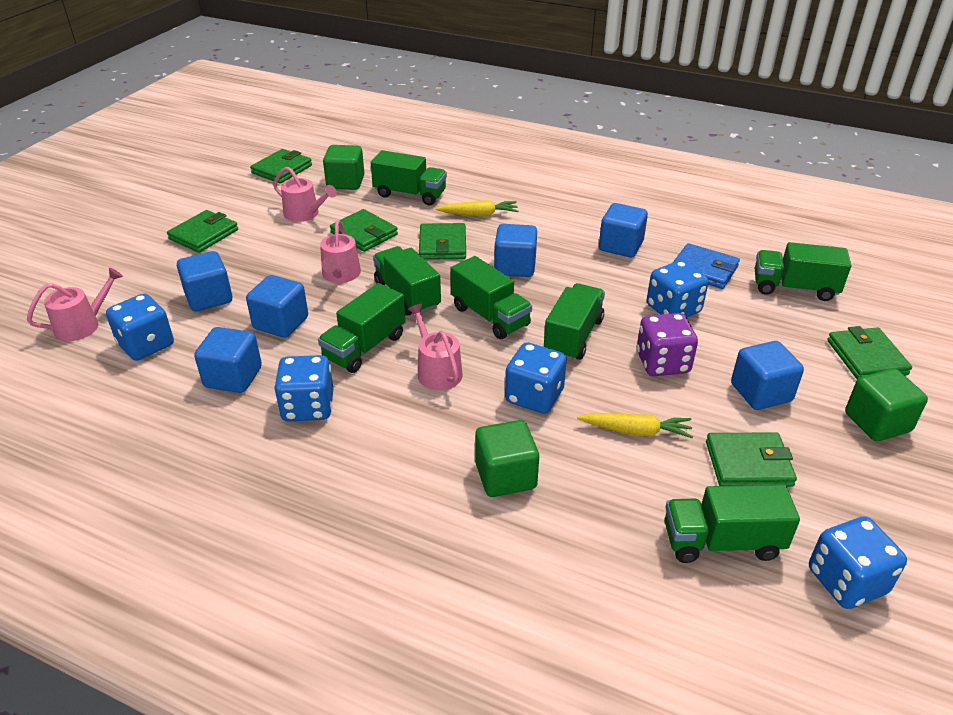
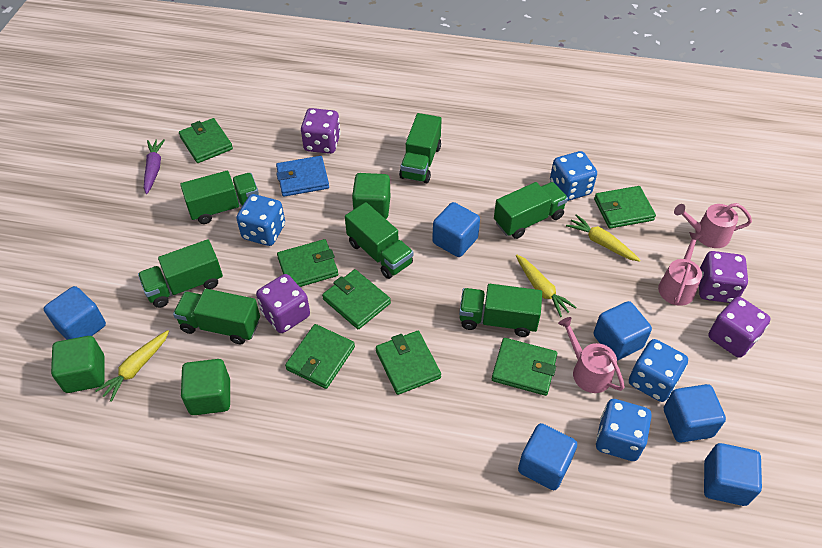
blue dice: [106,293,174,361] [274,355,333,422] [505,342,567,414] [647,260,709,317] [809,516,907,609] = 5 -> [236,194,285,246] [550,151,597,201] [596,399,652,461] [629,339,688,402] = 4
green wallet: [167,210,238,253] [250,149,312,184] [330,209,398,252] [419,223,466,260] [706,432,797,487] [827,326,912,379] = 6 -> [179,118,233,163] [277,239,338,287] [285,324,355,389] [322,269,391,329] [376,331,441,395] [492,338,557,396] [594,186,656,229] = 7
pink watering can: [27,268,123,341] [273,167,337,222] [320,220,361,283] [408,304,463,390] = 4 -> [558,317,625,393] [658,232,702,306] [674,203,752,248] = 3
purple carrot: none = 0 -> [144,139,165,194] = 1
purple dice: [637,313,698,376] = 1 -> [256,274,310,333] [301,108,341,154] [699,251,748,303] [708,297,770,358] = 4
yellow carrot: [436,200,518,216] [577,413,693,438] = 2 -> [95,330,169,402] [516,254,577,317] [566,214,640,262] = 3

